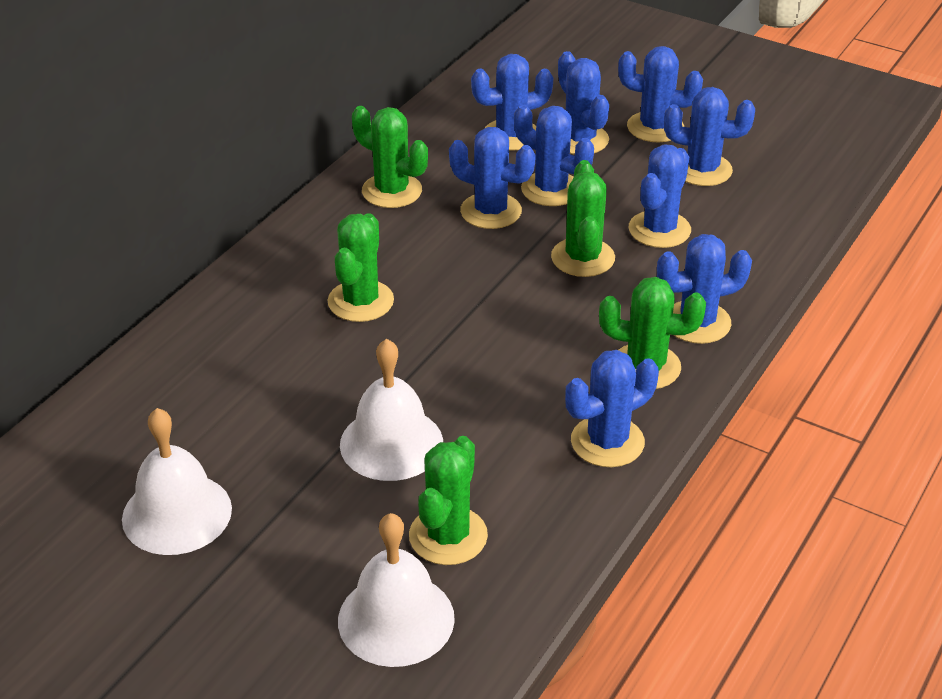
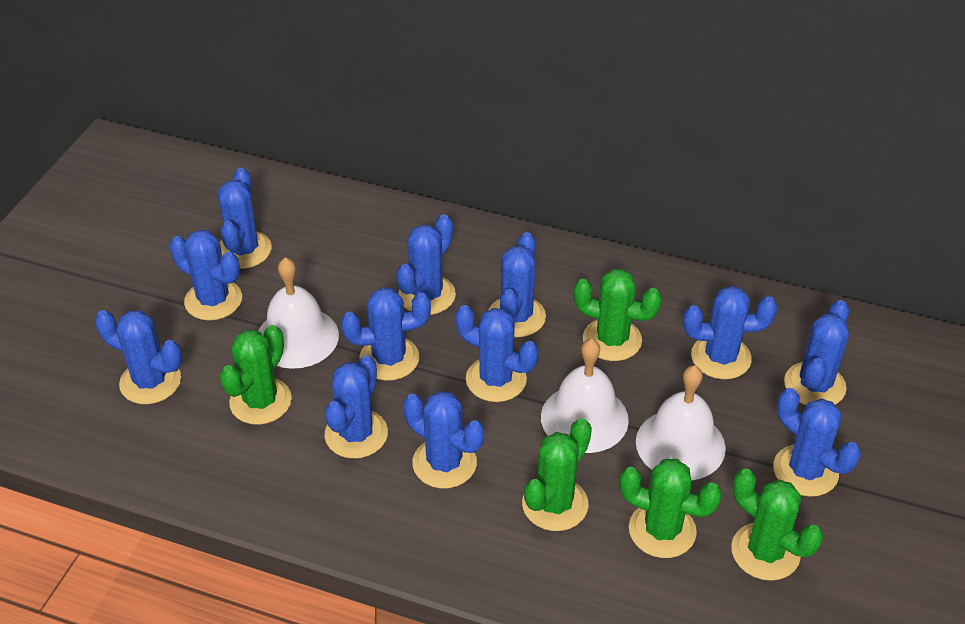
blue cactus: [449,127,536,229] [471,54,553,151] [514,105,594,206] [558,51,609,154] [565,350,659,467] [618,46,703,142] [629,145,691,248] [657,234,752,344] [664,87,755,186] = 9 -> [95,310,182,404] [169,229,242,320] [218,168,272,269] [325,355,388,459] [341,287,431,381] [396,214,456,315] [403,391,484,489] [455,305,539,402] [488,232,546,337] [683,286,777,379] [773,388,861,497] [784,300,849,405] = 12

